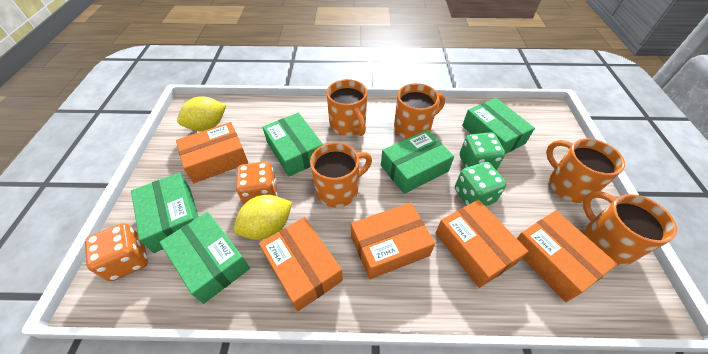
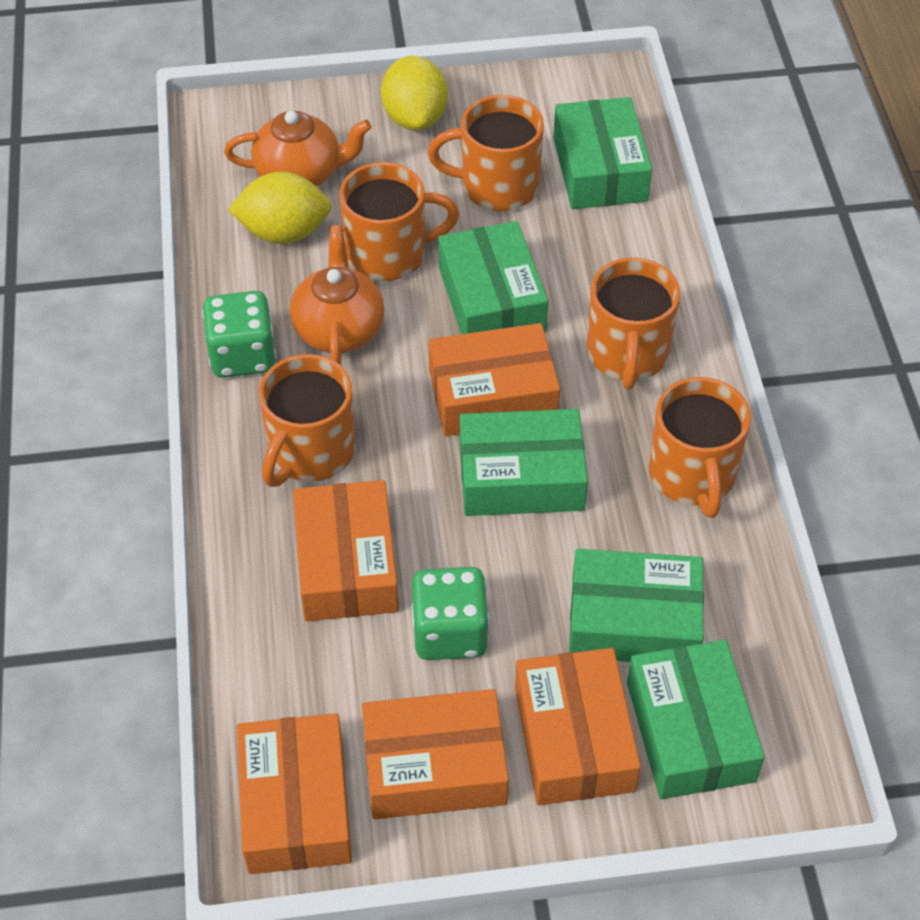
orange dice: [85,223,148,281] [236,161,277,205] = 2 -> none = 0
orange teapot: none = 0 -> [224,111,372,187] [290,225,385,366] = 2

